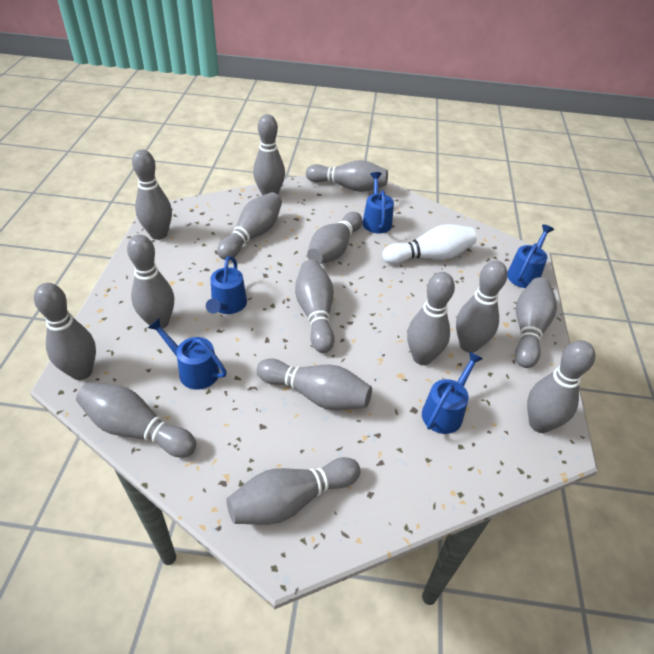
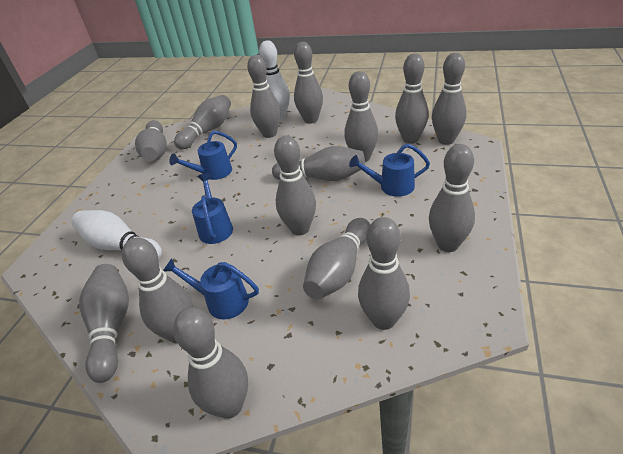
blue watering can: [148,318,227,390] [206,256,247,314] [362,172,394,234] [422,351,483,434] [507,224,554,288] = 5 -> [163,258,259,319] [169,130,237,180] [192,173,233,244] [349,144,430,197] = 4
white bowling pin: [382,224,476,264] = 1 -> [72,210,162,259] [259,40,290,120] = 2

